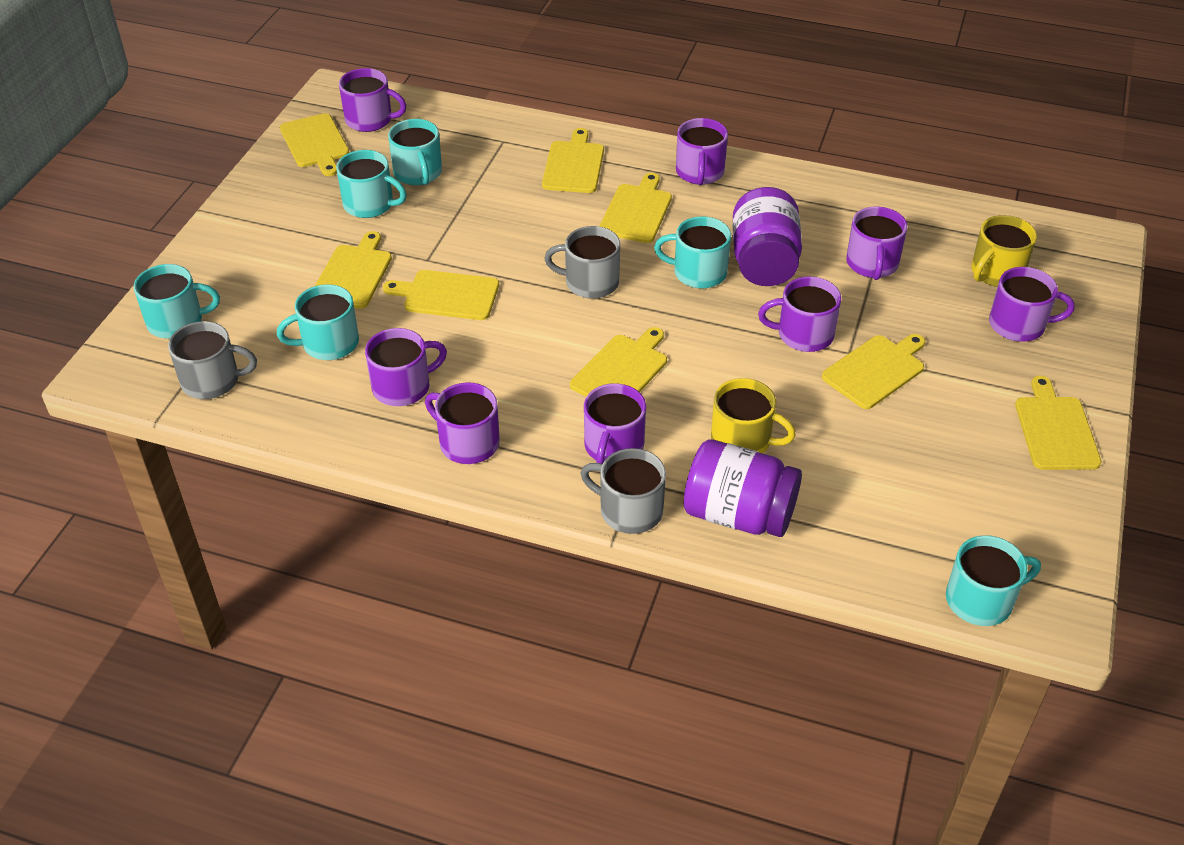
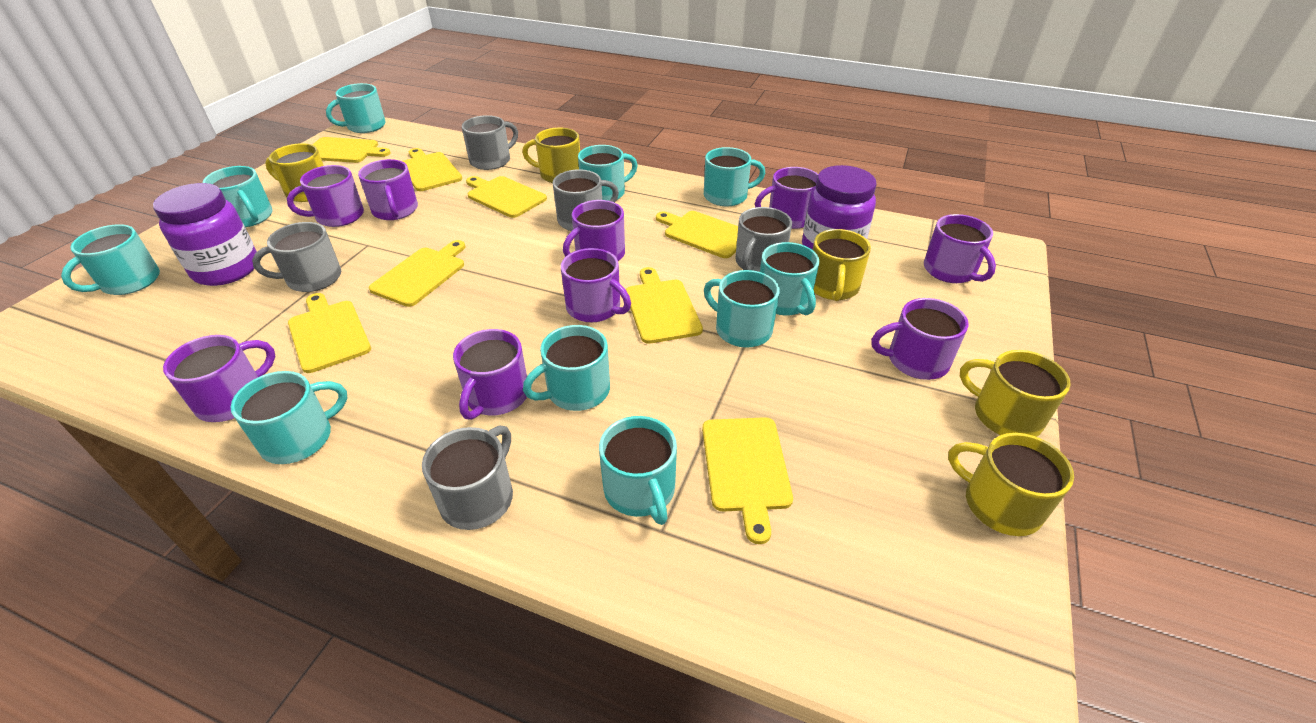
grey mug: [168,321,257,399] [544,226,620,299] [581,448,666,534] = 3 -> [252,222,341,292] [422,425,513,530] [462,115,518,170] [553,169,619,231] [735,207,792,272] = 5
purple mug: [339,68,407,132] [365,328,447,406] [425,382,500,464] [584,383,646,464] [676,118,728,185] [758,277,841,352] [846,207,907,280] [989,267,1075,342] = 8 -> [163,335,275,422] [287,165,364,227] [358,159,418,220] [453,329,527,420] [561,248,631,322] [563,200,625,261] [755,167,818,229] [871,298,968,380] [924,214,996,283] = 9
turquoise mug: [134,264,220,339] [277,284,359,360] [336,150,407,218] [388,119,442,185] [654,216,731,289] [946,535,1041,626] = 6 -> [61,224,160,295] [203,166,273,227] [230,371,348,464] [326,83,386,133] [523,325,610,411] [578,145,638,201] [599,416,677,525] [704,147,765,207] [704,270,780,348] [760,242,819,316] = 10
yellow mug: [711,378,796,453] [971,215,1037,287] = 2 -> [265,143,324,202] [522,127,580,183] [813,229,871,301] [948,433,1074,536] [960,350,1071,437] = 5

